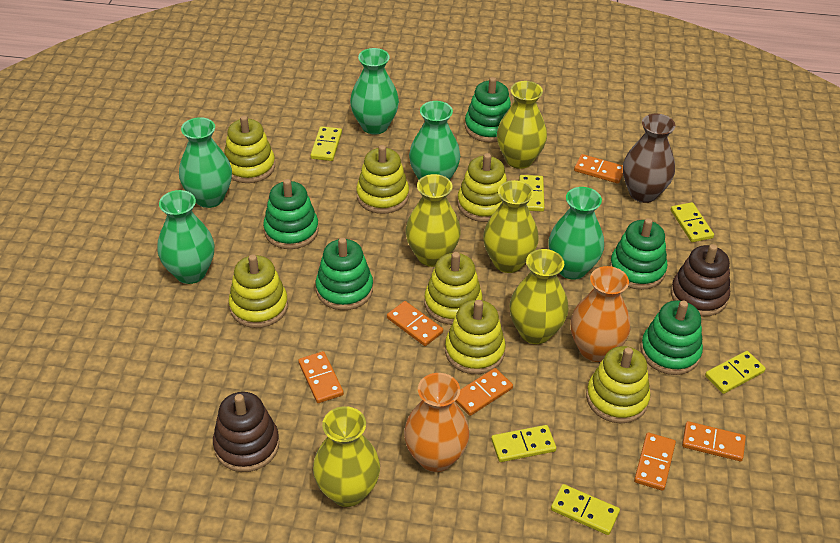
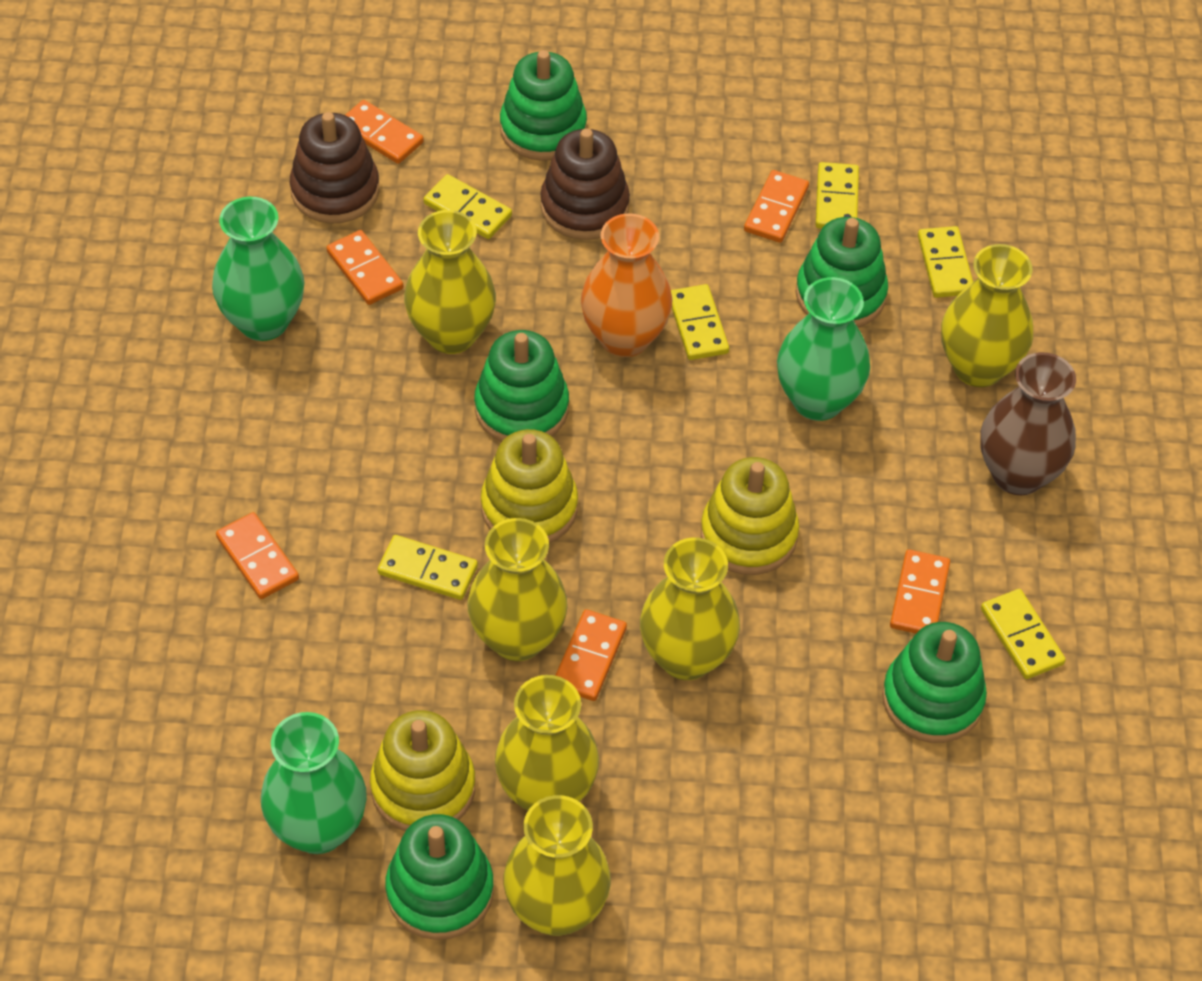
green vase: [157,190,214,284] [179,117,232,208] [350,48,399,135] [409,101,460,180] [548,187,604,280] = 5 -> [212,197,305,341] [261,712,367,854] [777,277,870,421] = 3
orange vase: [404,373,470,472] [571,266,630,362] = 2 -> [581,213,672,357] = 1
yellow stacking toy: [224,116,275,183] [228,254,288,328] [356,145,409,214] [424,252,482,325] [445,300,505,374] [457,153,507,222] [586,346,650,423] = 7 -> [370,710,475,831] [481,429,578,543] [701,457,799,575] = 3
yellow vase: [313,406,380,507] [405,174,461,267] [483,180,539,273] [497,81,547,169] [509,249,568,344] = 5 -> [404,210,496,354] [467,518,568,661] [495,675,599,810] [503,795,611,936] [640,537,740,680] [941,244,1033,387] = 6

